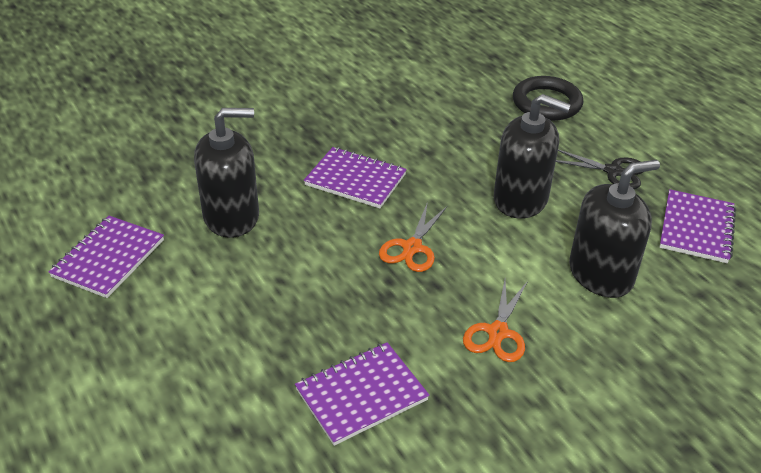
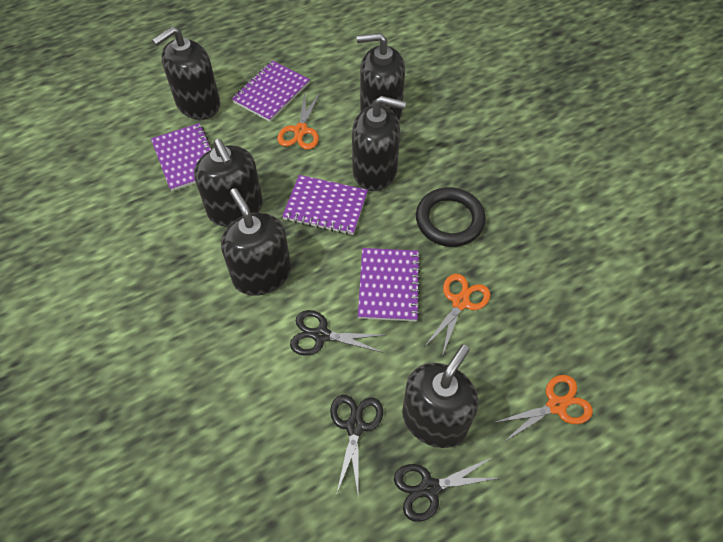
black scissors: [556,149,643,189] = 1 -> [290,310,386,356] [330,395,383,495] [394,457,499,522] = 3
black soap dispenser: [194,108,259,238] [494,94,571,219] [569,160,660,298] = 3 -> [152,26,220,120] [194,139,263,227] [221,188,291,296] [352,96,406,191] [357,33,405,120] [402,344,479,448] = 6
orange scissors: [379,202,447,272] [463,280,528,362] = 2 -> [277,92,320,150] [425,274,490,356] [493,375,593,442] = 3

